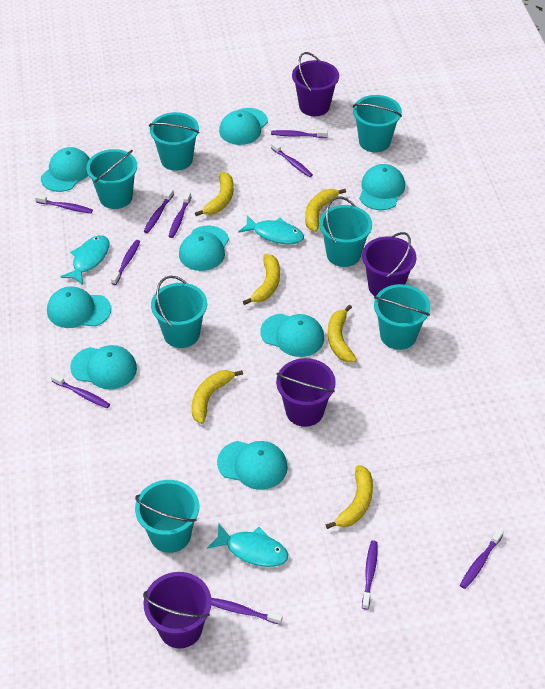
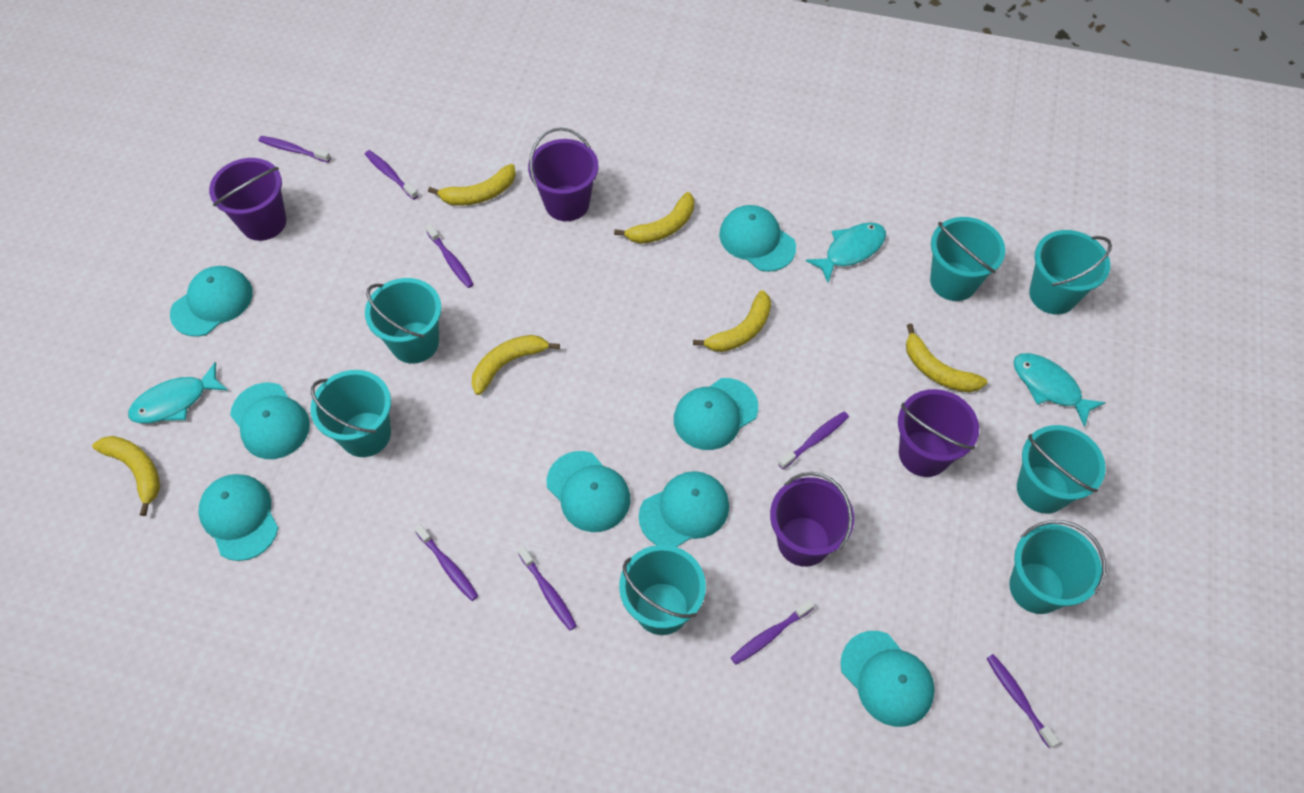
purple toothbrush: [35,195,93,213] [51,374,110,408] [111,240,140,285] [144,188,174,233] [169,192,191,238] [211,598,283,625] [271,130,328,138] [271,142,313,177] [362,541,378,610] [460,528,504,589] = 10 -> [259,136,331,163] [365,150,418,200] [414,524,478,601] [426,224,474,288] [518,546,577,631] [731,600,815,665] [778,412,849,469] [986,654,1059,748] = 8

